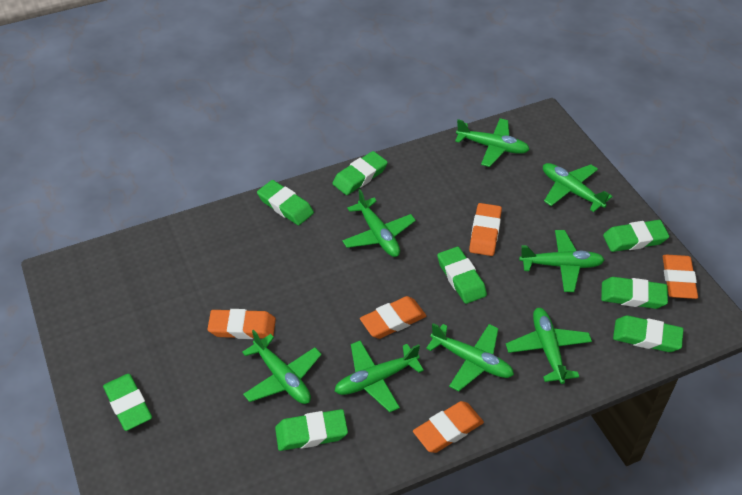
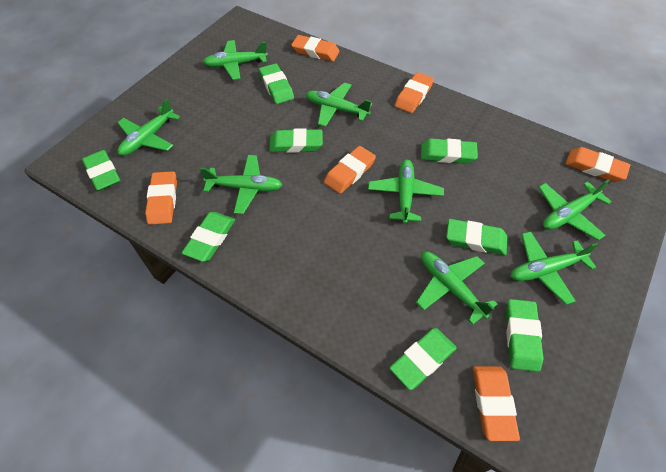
orange eraser: [208,309,276,339] [360,296,426,339] [413,401,484,453] [469,203,502,256] [662,255,698,299] = 5 -> [145,171,177,225] [291,35,340,61] [324,146,376,194] [395,72,434,113] [473,366,520,441] [565,147,630,182] = 6

